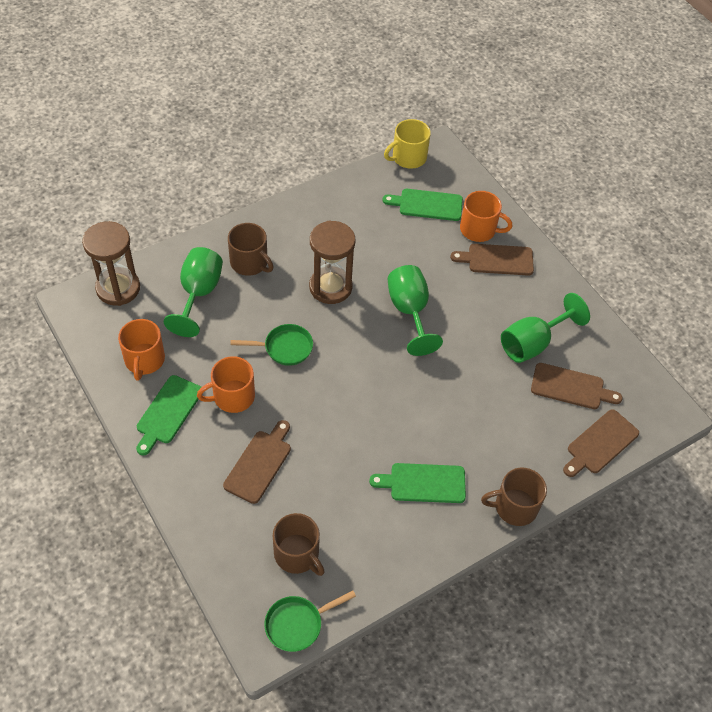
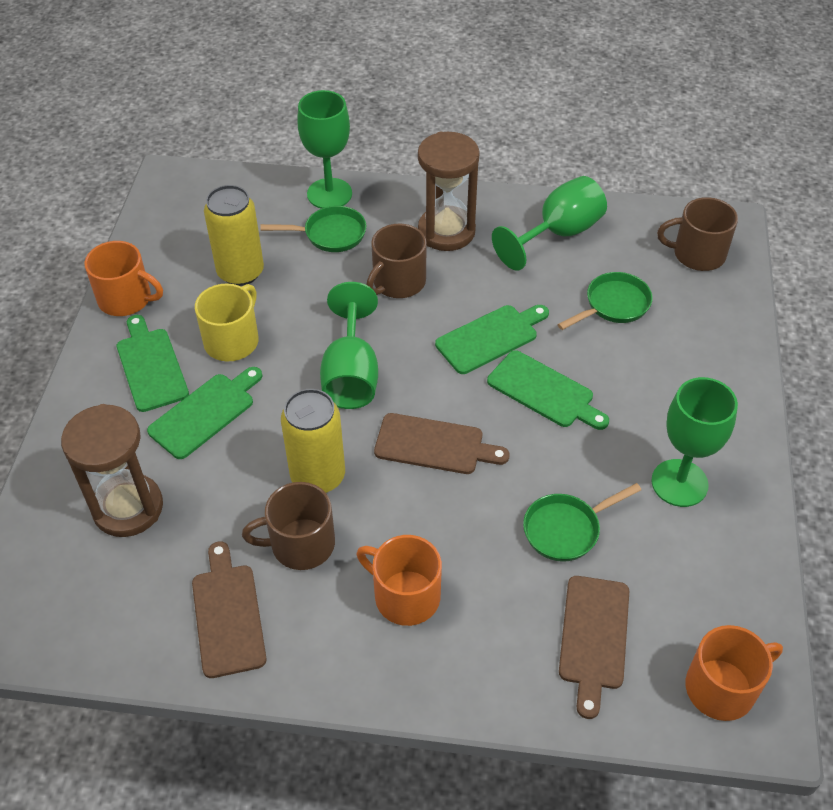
brown cutting board: [223,420,291,504] [450,244,534,276] [531,363,623,409] [563,409,639,477] = 4 -> [192,542,266,678] [374,413,510,474] [559,576,629,719] = 3
green cutting board: [136,375,201,455] [369,463,466,503] [382,189,463,221] = 3 -> [116,315,189,412] [147,367,262,459] [435,305,549,374] [487,350,609,430] = 4
green goblet: [164,247,223,337] [387,265,443,356] [501,293,590,363] = 3 -> [297,90,352,209] [320,282,378,409] [492,176,607,271] [651,377,738,507] = 4
green pan: [230,324,313,366] [264,590,356,652] = 2 -> [260,206,366,252] [523,483,641,562] [557,272,653,330] = 3
yellow can: none = 0 -> [204,185,264,286] [281,389,345,493] = 2

